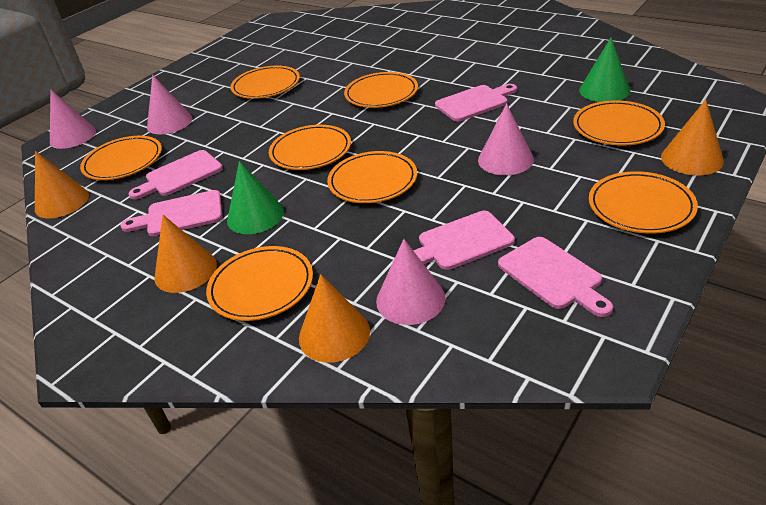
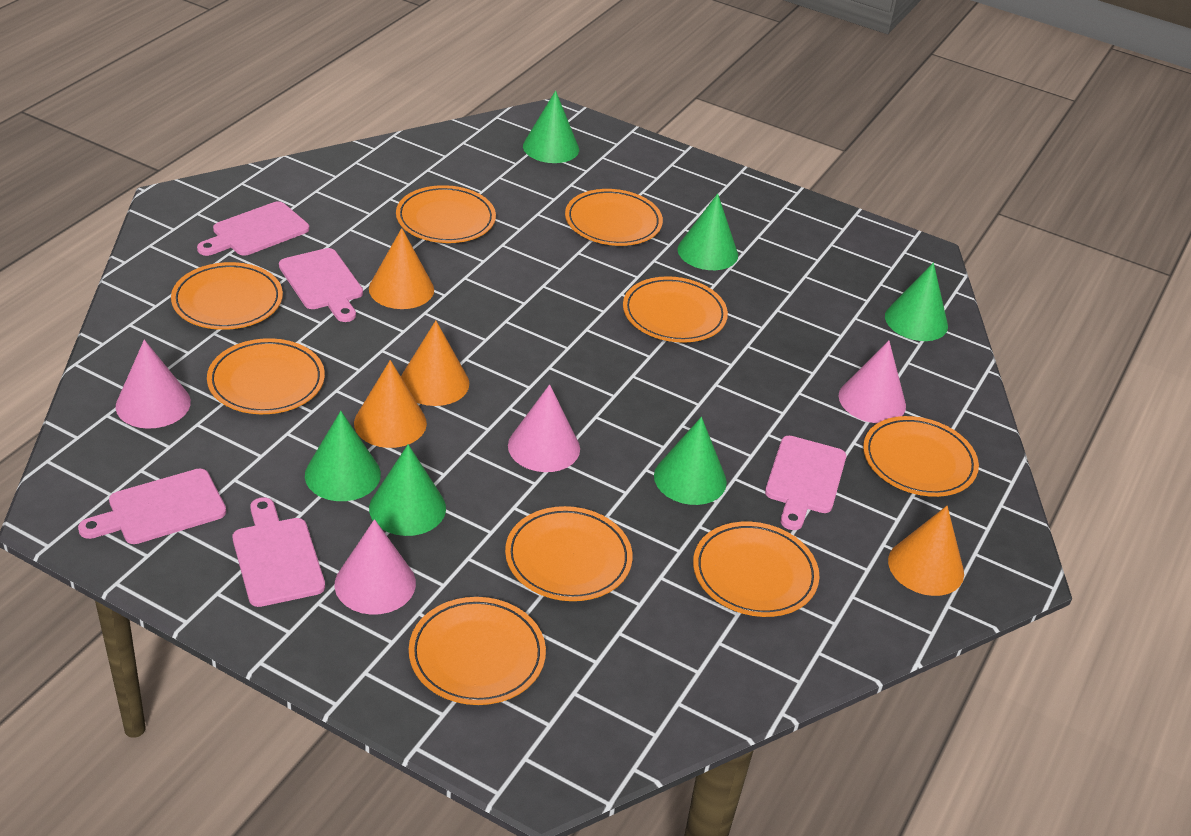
green cone: [227,161,284,234] [579,37,630,102] = 2 -> [305,411,381,501] [369,444,446,536] [523,91,579,163] [654,417,727,505] [678,193,738,270] [885,262,948,341] = 6
orange plate: [80,136,162,180] [206,246,313,321] [231,66,300,99] [269,125,351,170] [327,151,417,203] [344,72,418,108] [573,100,665,146] [589,171,698,234] = 8 -> [171,262,283,330] [207,338,325,414] [396,185,496,243] [409,597,546,705] [505,506,633,601] [565,189,663,246] [623,276,728,343] [693,522,819,617] [863,416,979,497] = 9

